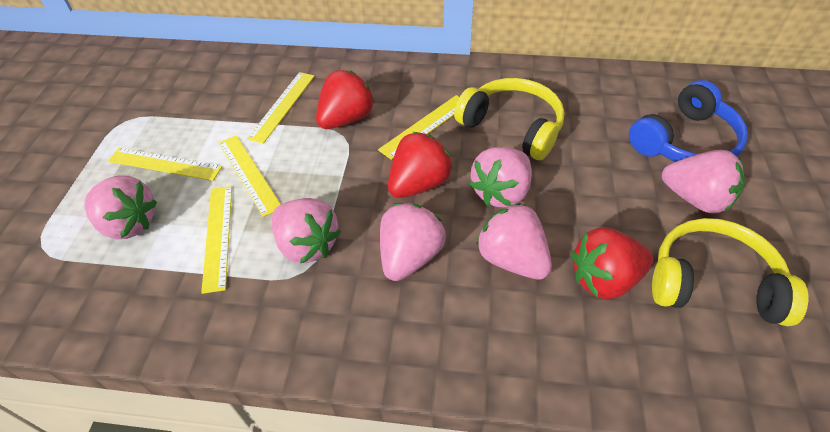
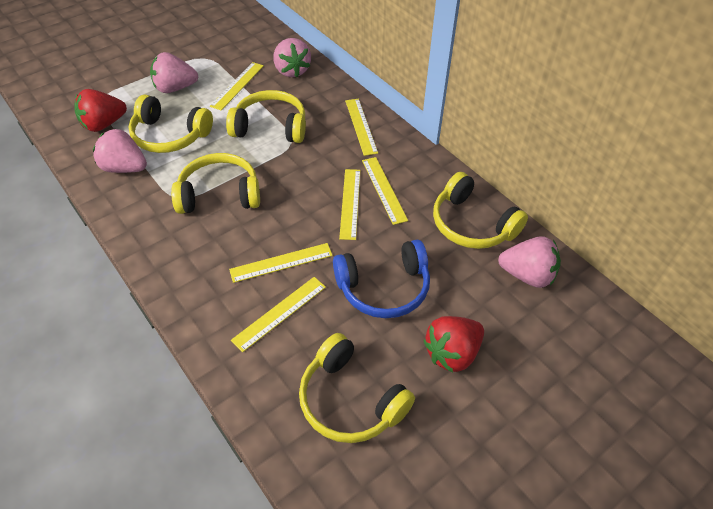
pink strawberry: [84,175,157,239] [272,198,341,264] [380,203,446,281] [469,147,532,208] [476,203,552,280] [662,150,745,214] = 6 -> [93,129,147,173] [150,52,198,93] [273,38,311,77] [498,236,561,288] = 4
red strawberry: [316,70,375,129] [388,132,453,198] [572,227,653,299] = 3 -> [75,89,127,132] [423,316,484,373] = 2
yellow headphones: [454,78,564,160] [652,218,808,326] = 2 -> [128,95,213,153] [171,153,260,214] [226,90,306,143] [299,333,415,443] [433,172,528,249] = 5
yellow ruler: [108,148,222,181] [201,186,232,294] [219,135,281,217] [247,72,315,144] [378,95,459,160] = 5 -> [210,62,264,111] [229,243,333,283] [231,277,326,352] [339,169,360,240] [345,99,378,156] [362,157,408,225] = 6

